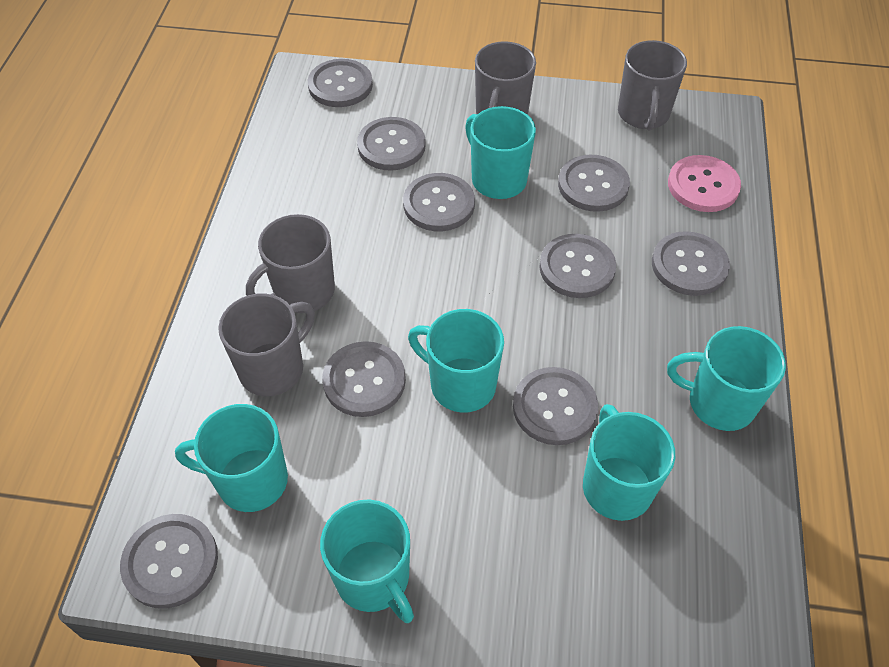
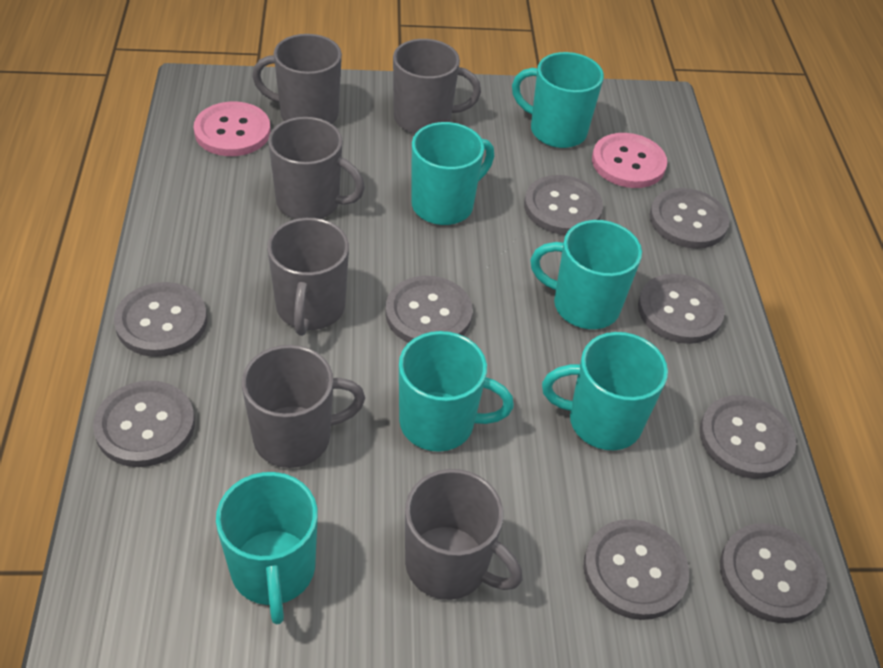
grey mug: [218,294,315,396] [246,214,335,313] [475,41,536,115] [618,40,687,130] = 4 -> [242,345,365,468] [252,34,342,124] [267,218,349,336] [268,117,365,219] [393,39,481,134] [405,469,522,600] = 6
pink button: [668,155,741,212] = 1 -> [194,102,271,156] [592,133,667,188] = 2

